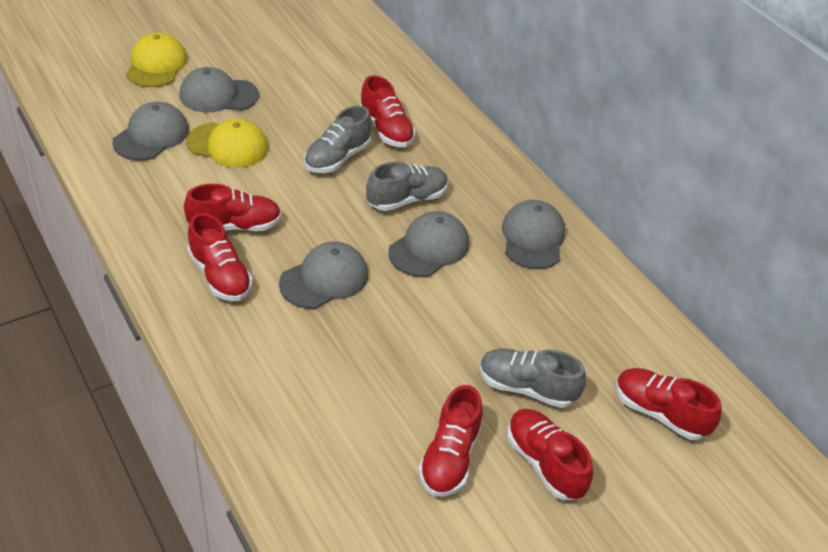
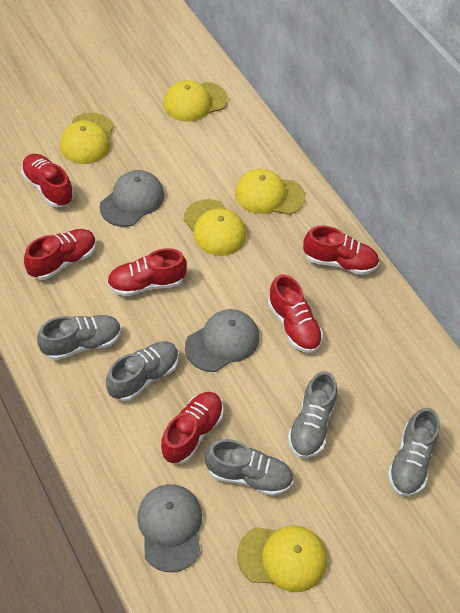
grey cap: [112,102,189,161] [180,67,259,112] [279,241,368,309] [388,211,469,277] [502,200,565,269] = 5 -> [99,170,164,227] [137,484,202,572] [185,309,259,372] = 3
grey shoe: [304,106,372,173] [366,162,448,211] [480,348,586,408] = 3 -> [37,315,121,360] [106,341,179,401] [205,439,293,496] [288,371,337,458] [388,408,440,496] = 5
yellow cap: [126,33,187,87] [186,119,268,168] = 2 -> [60,113,114,164] [163,80,228,122] [184,199,246,256] [235,169,305,215] [237,526,327,592] = 5

